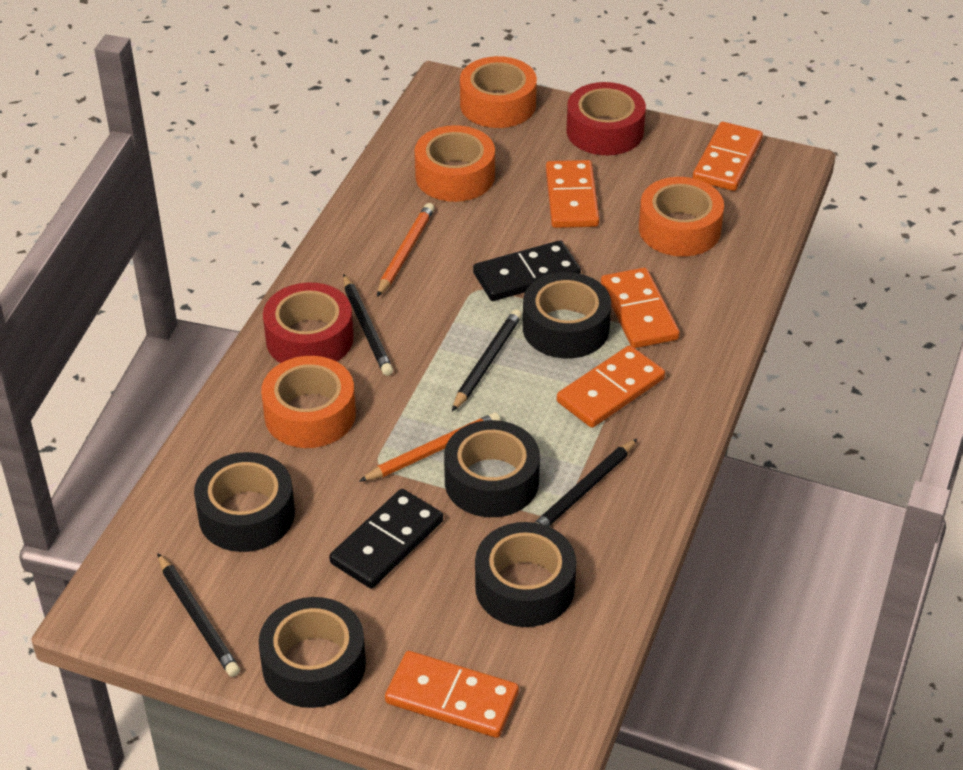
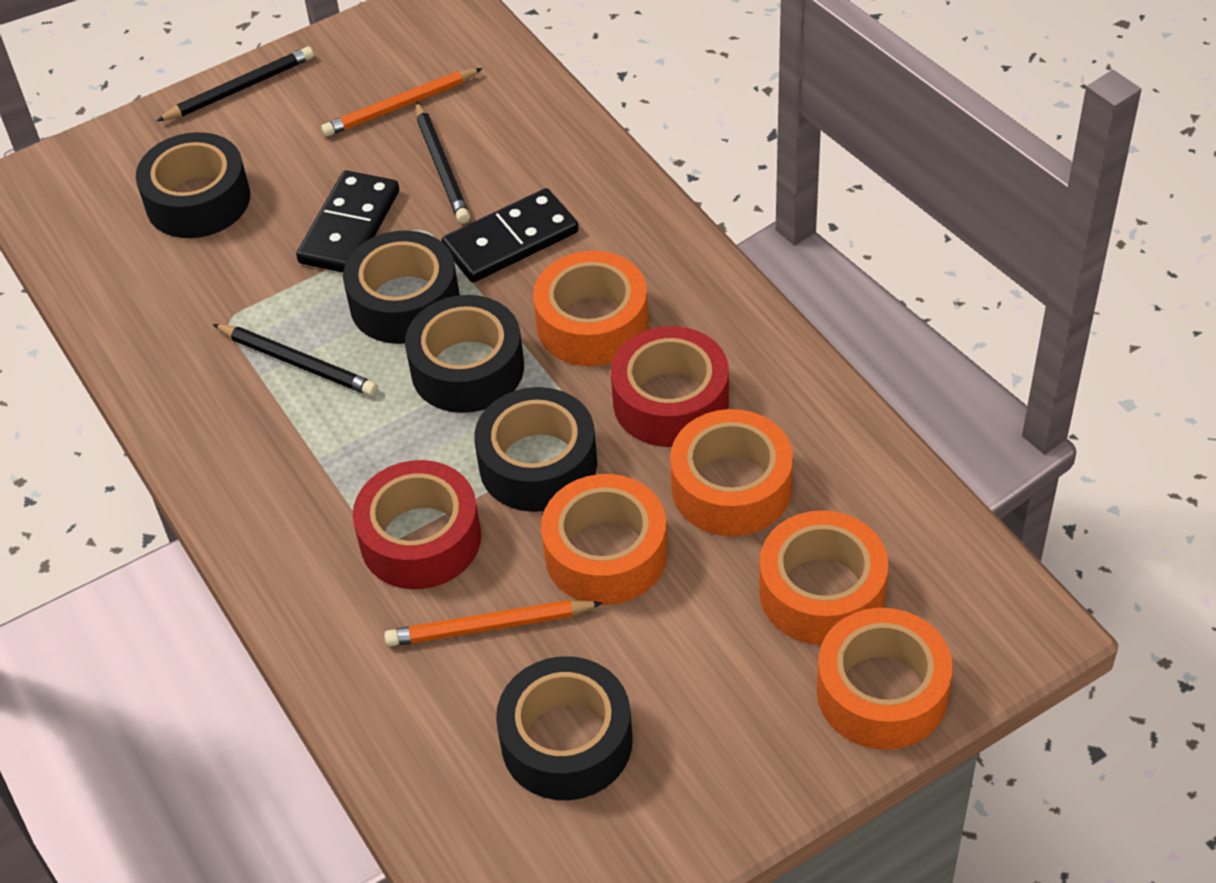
black pencil: [157,553,240,677] [343,274,393,376] [452,309,522,411] [535,439,637,527] = 4 -> [156,46,314,121] [213,324,378,396] [415,101,470,223] = 3
orange domino: [385,651,519,738] [546,160,599,228] [557,345,665,428] [601,268,680,348] [693,122,763,191] = 5 -> none = 0
orange tape: [261,356,356,448] [415,125,495,202] [460,56,537,128] [639,177,724,256] = 4 -> [533,251,649,366] [541,474,667,605] [670,409,793,536] [759,510,889,645] [817,608,953,750] = 5

